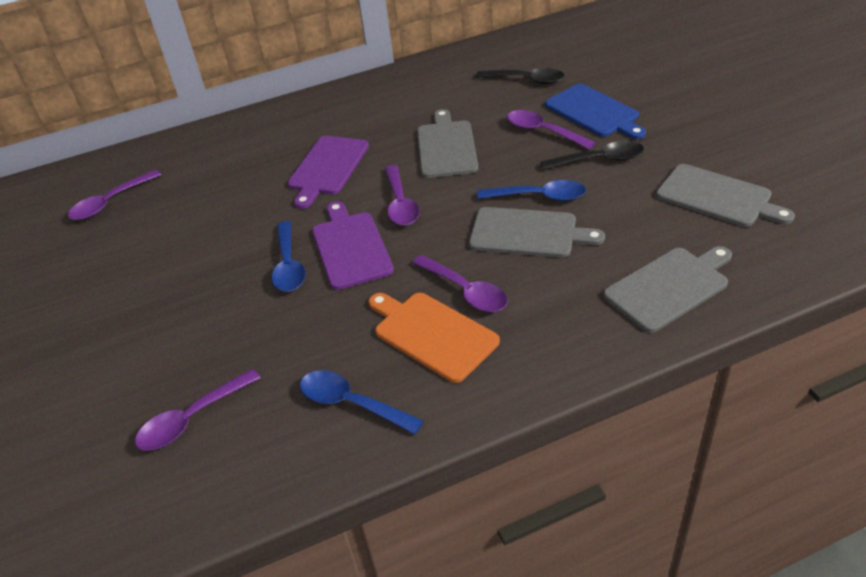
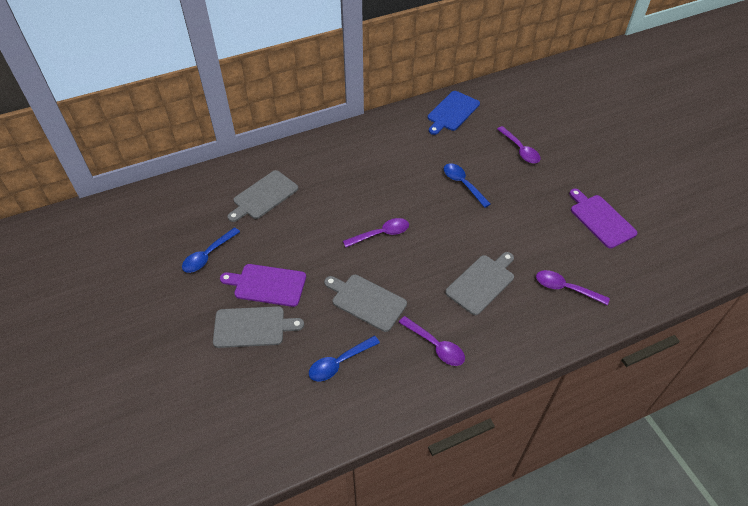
black spoon: [476,68,565,84] [540,141,644,170] = 2 -> none = 0
orange cutting board: [368,293,500,383] = 1 -> none = 0
purple spoon: [68,170,161,220] [135,369,261,451] [385,165,420,226] [413,255,508,312] [507,110,595,150] = 5 -> [343,218,409,247] [399,316,465,366] [497,126,540,163] [536,270,610,305] = 4

